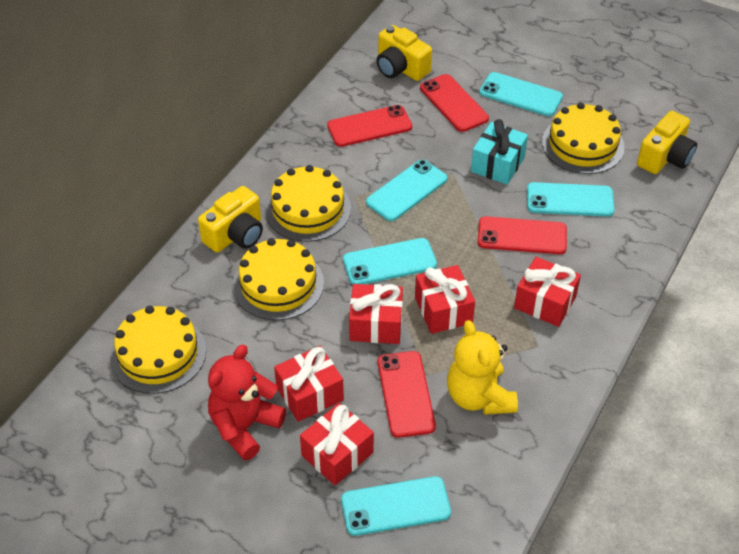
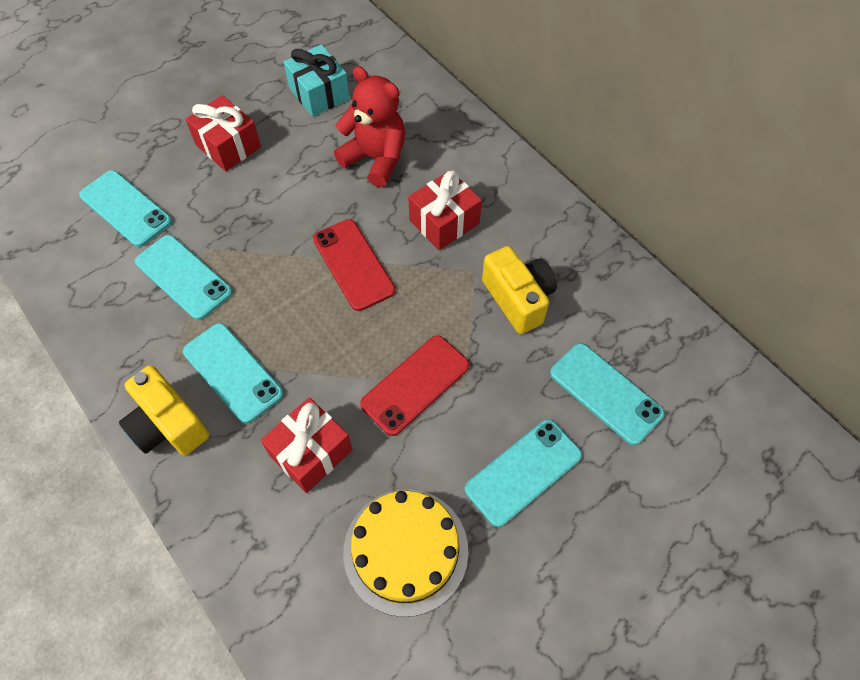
red gift: [274,346,344,422] [300,403,374,485] [349,284,403,344] [415,265,475,334] [514,257,581,327] = 5 -> [186,95,261,171] [261,397,353,493] [408,170,482,250] = 3
red phone: [327,105,412,147] [378,351,436,438] [420,74,489,132] [478,216,567,254] = 4 -> [313,219,395,311] [360,335,470,436] = 2
yellow cake: [110,306,206,394] [233,238,324,321] [265,165,351,242] [542,102,625,174] = 4 -> [343,489,469,617] = 1
yellow camera: [198,186,263,253] [376,25,432,81] [637,111,697,174] = 3 -> [119,365,209,456] [482,246,557,334] = 2
yellow teddy bear: [447,320,518,415] = 1 -> none = 0

